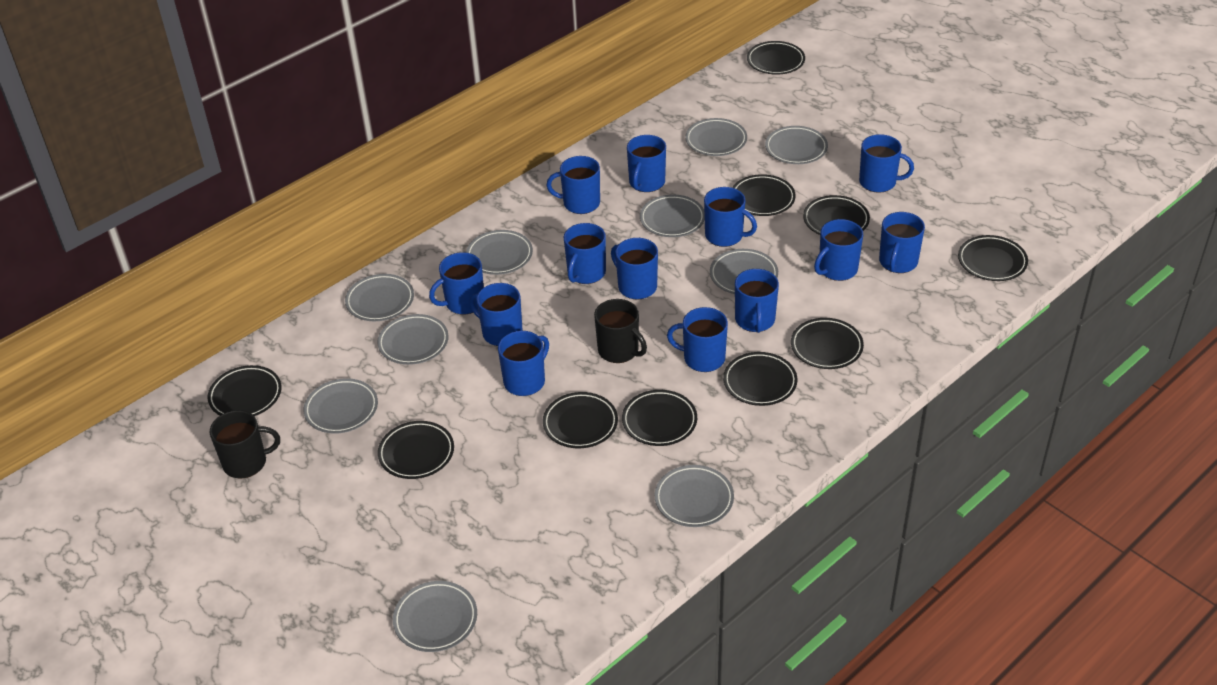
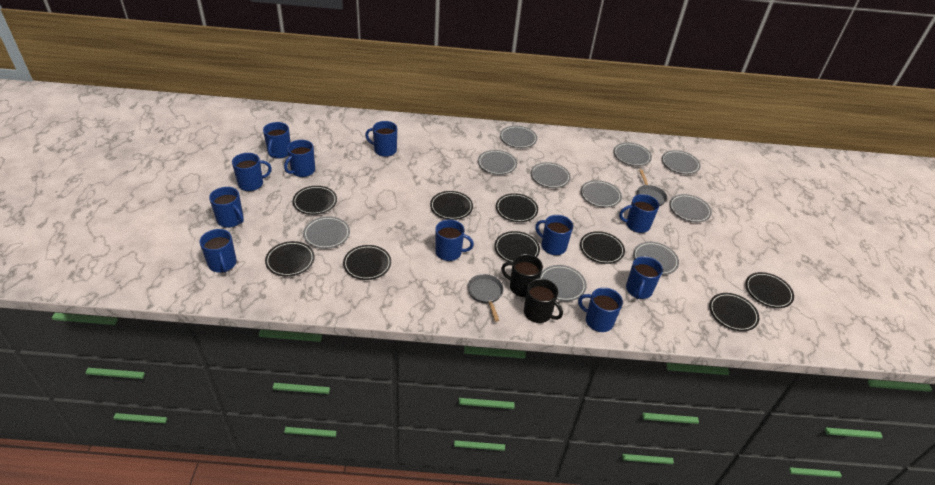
black plate: [208,365,282,416] [378,421,454,479] [543,392,618,448] [622,390,697,446] [723,352,797,406] [732,174,796,216] [747,41,805,75] [791,318,864,369] [803,195,870,235] [958,235,1028,281] = 10 -> [265,241,315,276] [293,186,337,215] [343,245,391,280] [430,191,473,220] [494,231,540,262] [496,193,538,222] [580,231,625,264] [709,293,759,331] [746,272,794,308] = 9
blue mug: [429,252,484,315] [469,283,522,346] [498,331,549,396] [546,156,600,214] [564,223,606,284] [611,238,658,300] [627,135,666,192] [667,307,728,372] [704,187,757,247] [735,269,779,333] [814,219,863,281] [859,134,914,193] [879,212,925,273] = 13 -> [199,229,237,273] [209,187,244,228] [232,153,272,191] [263,122,291,159] [284,140,315,177] [365,121,397,157] [435,219,474,261] [535,215,573,255] [578,287,623,332] [619,194,659,233] [626,256,663,299] = 11
grey pan: none = 0 -> [467,274,504,321] [637,169,667,206] = 2

